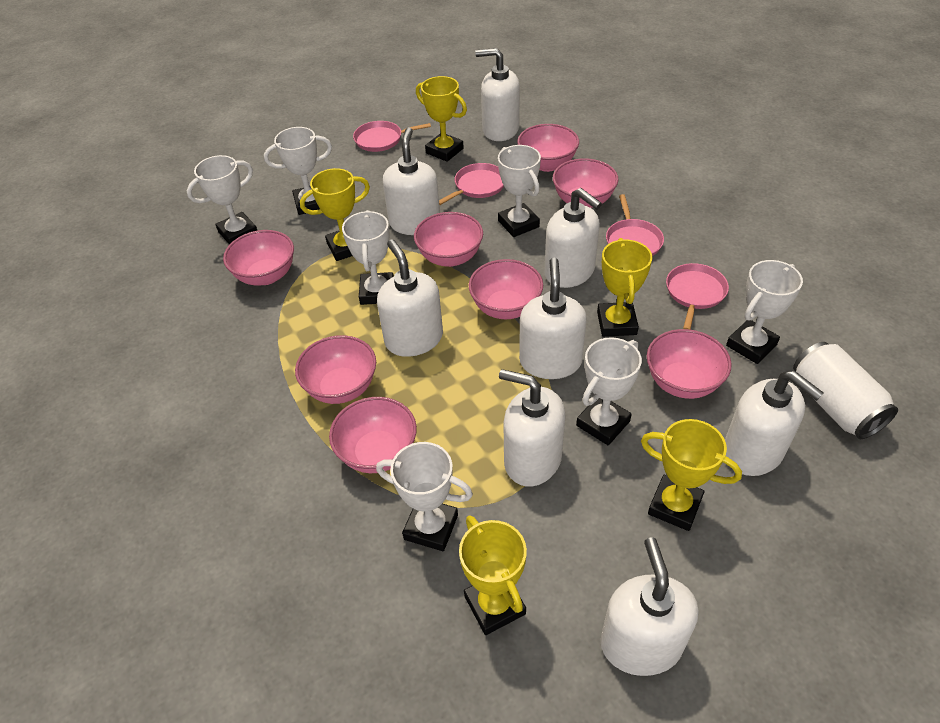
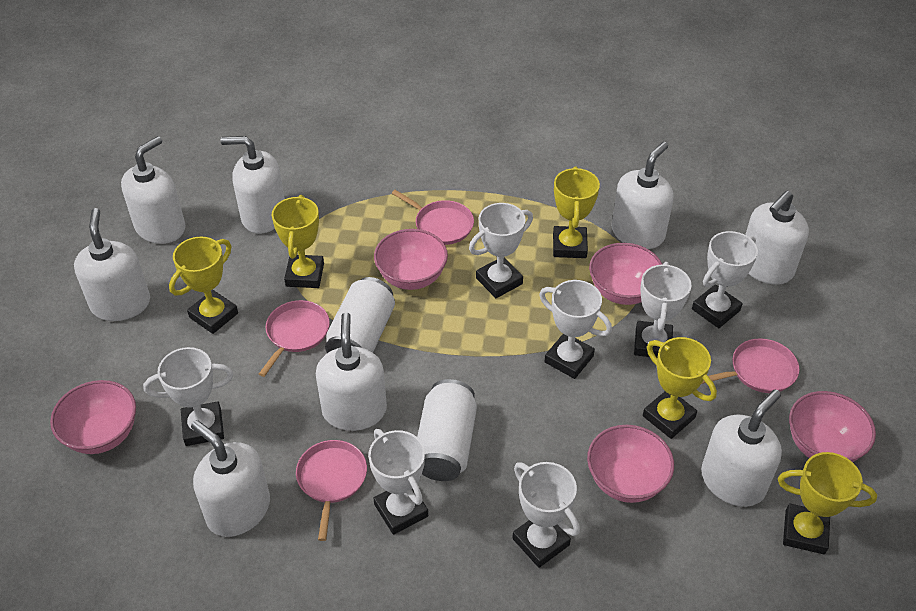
pink bowl: [223,230,294,286] [295,335,376,404] [329,397,417,473] [414,212,483,267] [469,259,543,319] [517,124,579,172] [553,158,618,208] [647,329,732,399] = 8 -> [50,380,136,454] [374,229,448,290] [587,425,674,503] [589,243,663,305] [789,391,876,462] = 5
white can: [793,342,898,439] = 1 -> [325,277,395,353] [417,379,477,481] = 2

